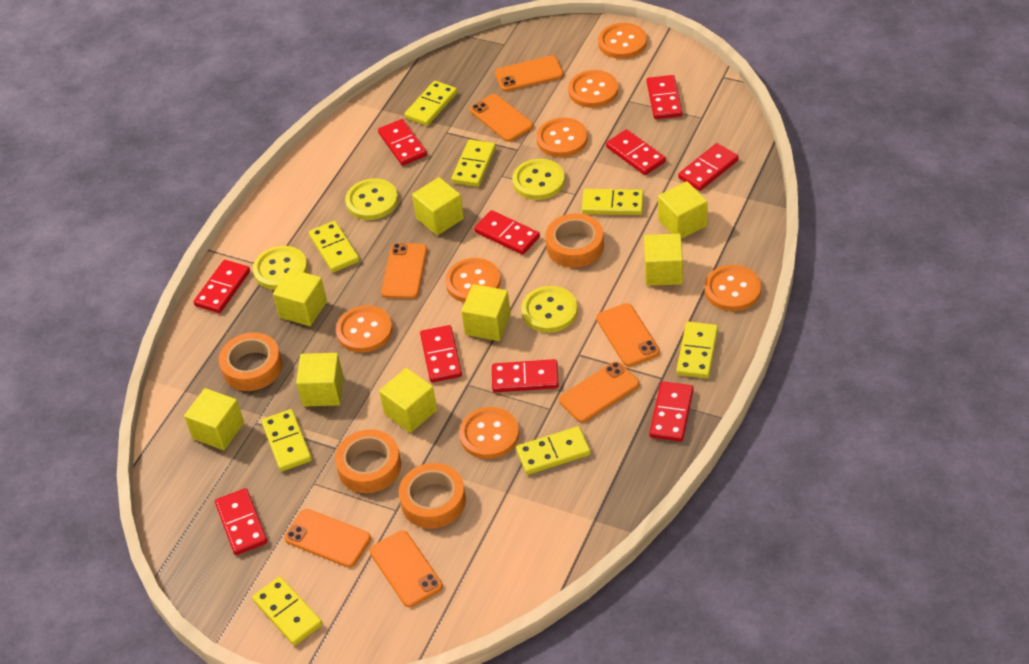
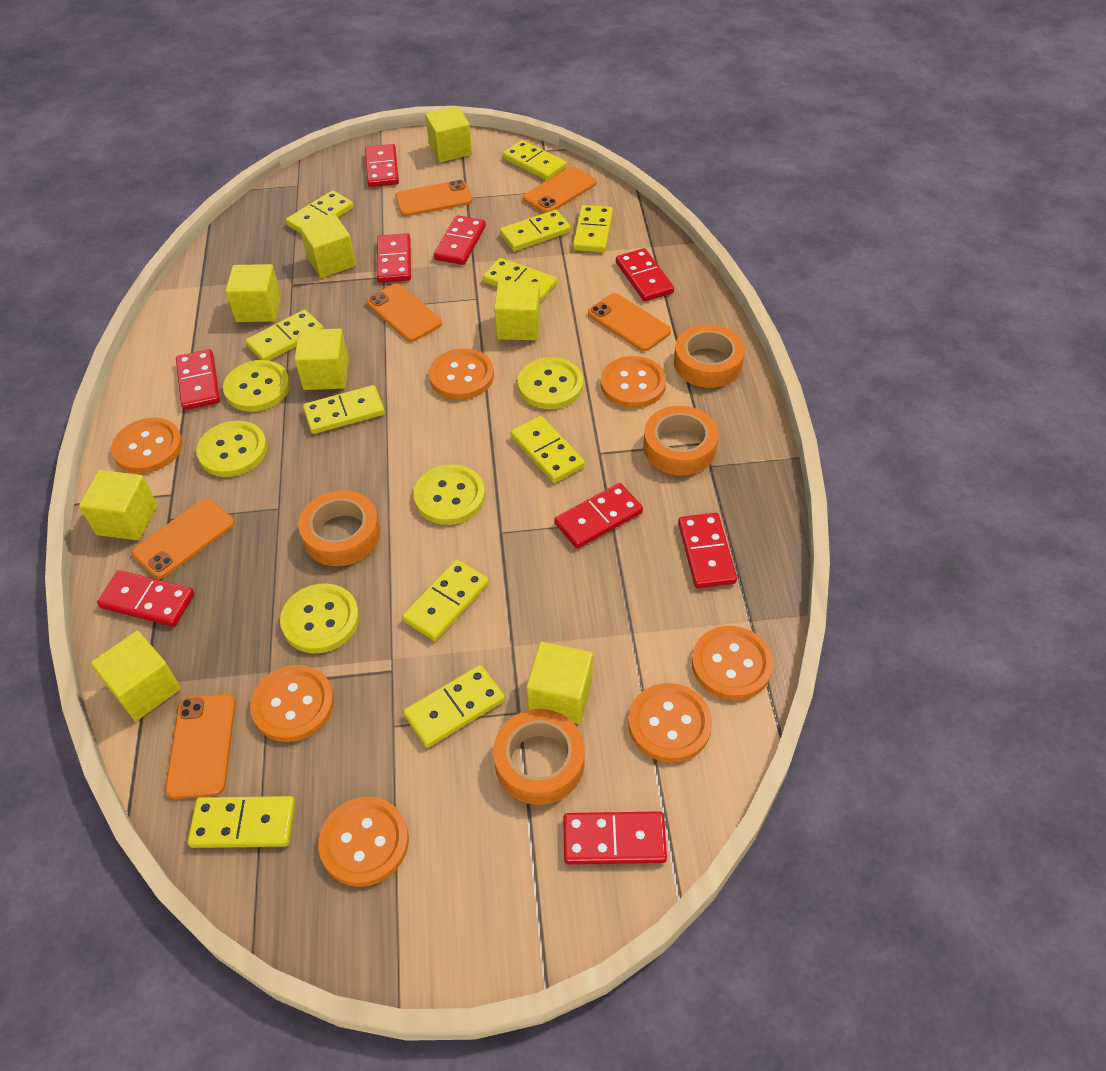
orange phone: [284,509,371,567] [370,530,443,607] [381,243,427,299] [470,94,533,142] [495,56,564,91] [559,361,639,423] [596,303,660,367] = 7 -> [132,498,234,579] [165,694,236,799] [366,284,442,342] [395,180,472,216] [523,167,596,213] [588,293,671,351] = 6
red domino: [193,260,250,313] [215,488,267,555] [378,119,427,166] [420,325,462,383] [474,210,540,255] [492,359,559,393] [606,129,666,175] [647,75,682,119] [649,381,694,442] [678,143,739,191] = 10 -> [97,570,194,627] [176,349,220,410] [365,144,399,187] [377,233,411,283] [434,215,486,265] [554,483,643,549] [563,811,667,865] [616,248,674,301] [678,513,737,588] = 9
yellow button: [253,246,308,290] [345,179,398,220] [512,159,565,200] [521,286,578,333] = 4 -> [196,421,267,477] [223,360,290,412] [280,583,359,653] [414,465,485,525] [518,357,583,409] = 5
yellow domino: [252,577,323,646] [261,409,312,472] [309,221,359,272] [404,81,457,126] [451,139,496,187] [516,426,591,475] [582,189,644,215] [676,322,718,378] = 8 -> [188,796,295,848] [245,309,324,361] [286,190,354,234] [303,385,385,434] [402,559,489,641] [403,665,505,748] [483,258,557,302] [500,210,571,251] [503,140,567,180] [511,416,585,483] [573,205,613,252] = 11

